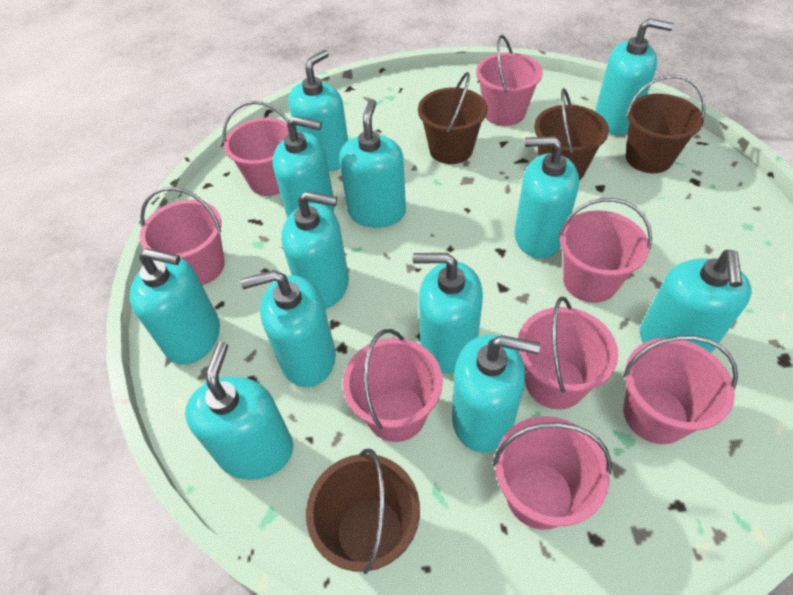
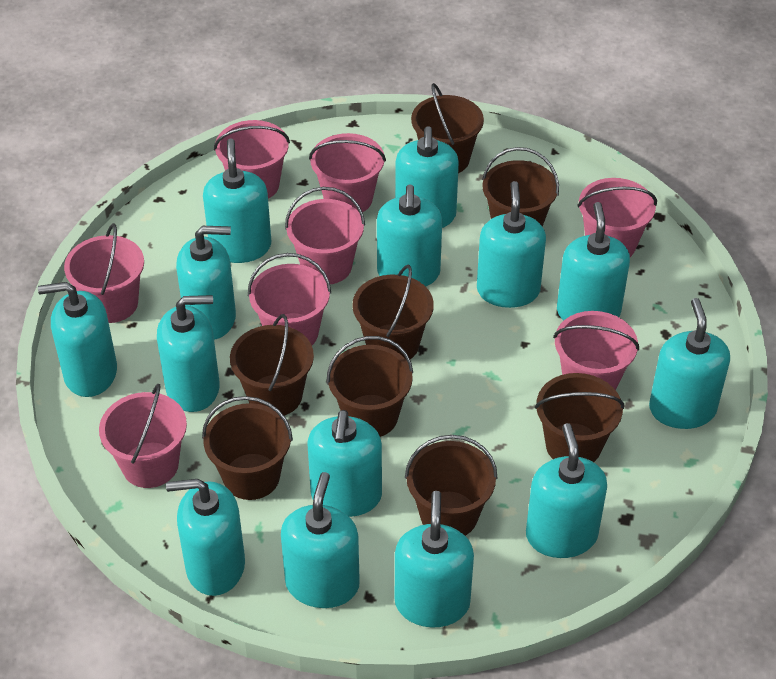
brown bucket: [306,449,420,574] [418,72,487,164] [534,88,609,180] [626,75,706,173] = 4 -> [202,396,293,500] [230,314,314,416] [327,336,413,437] [352,265,434,359] [405,435,498,536] [411,83,484,173] [482,147,559,227] [535,373,624,462] = 8
turquoise soap dispenser: [130,248,220,365] [185,341,293,480] [240,270,336,387] [272,116,335,218] [281,191,349,309] [288,50,348,171] [339,99,406,228] [413,253,483,374] [452,335,540,453] [515,136,579,258] [595,18,674,135] [640,250,752,353] = 12 -> [38,282,117,397] [157,295,220,412] [166,479,245,596] [176,226,236,340] [203,138,271,263] [281,472,360,608] [308,410,382,517] [377,184,442,286] [395,126,459,228] [395,491,474,627] [477,181,546,308] [526,423,607,558] [557,202,630,320] [649,298,730,429] = 14

